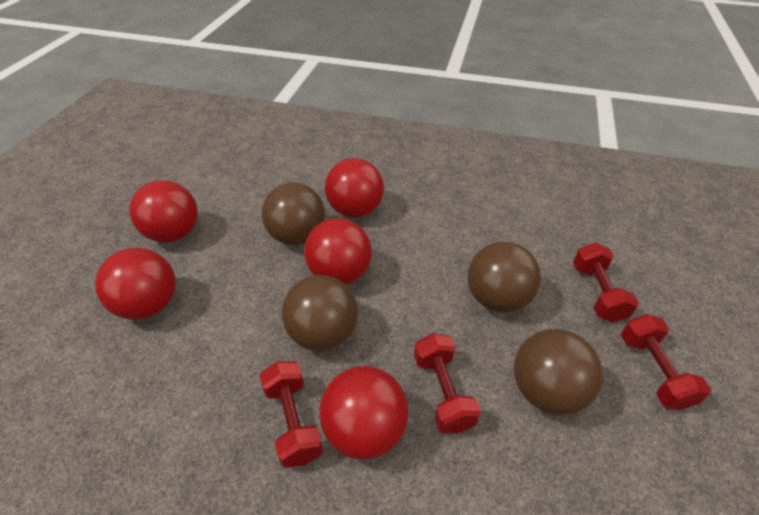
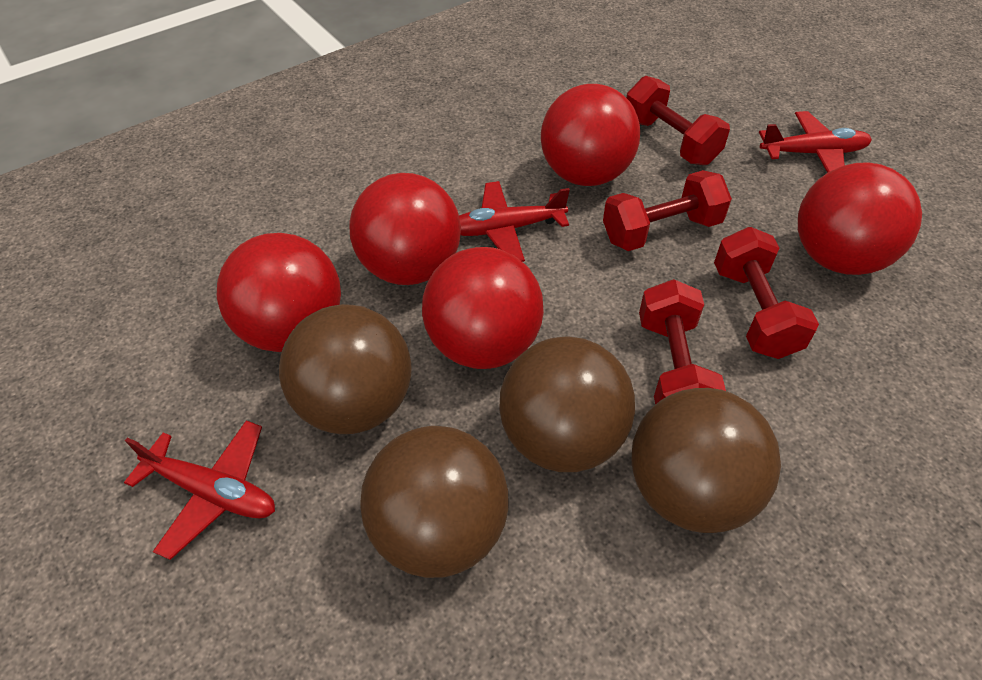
red plane: none = 0 -> [124,420,275,560] [459,181,570,262] [759,111,872,173] = 3

